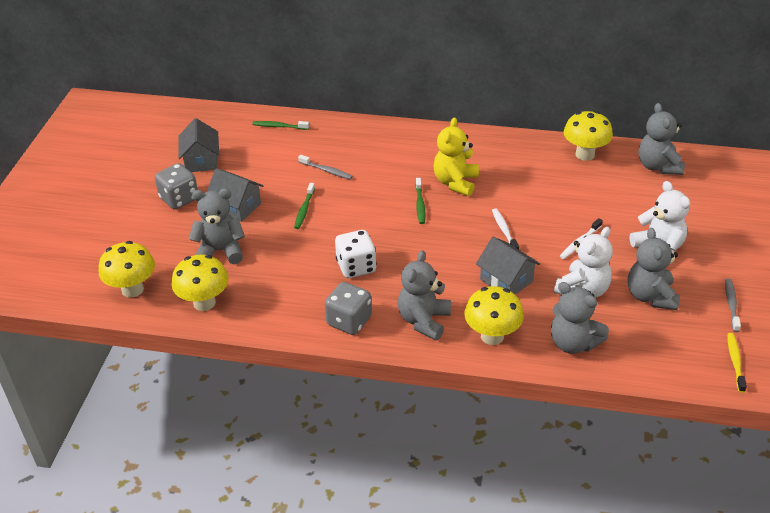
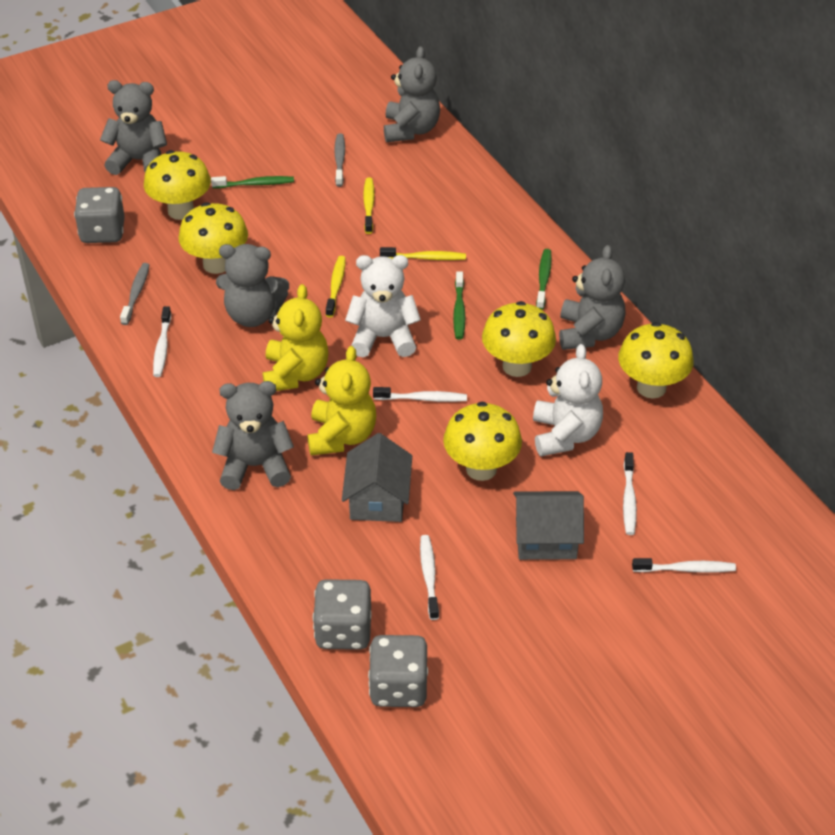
grey dice: [155,163,198,209] [325,282,372,335] = 2 -> [74,187,125,243] [313,579,372,650] [368,635,428,707] = 3
grey house: [178,118,219,172] [207,168,263,222] [476,237,540,295] = 3 -> [342,433,412,522] [513,491,584,560] = 2
white dice: [335,230,377,278] = 1 -> none = 0
white toothbrush: [492,208,519,249] [560,218,603,259] = 2 -> [153,306,171,377] [373,387,467,402] [420,535,439,620] [623,452,637,535] [632,558,736,573] = 5
yellow mushroom: [99,241,155,298] [172,255,229,311] [464,286,524,345] [564,111,613,161] = 4 -> [144,150,211,220] [179,202,248,274] [443,402,522,481] [482,301,556,377] [618,322,693,399] = 5
yellow teddy bear: [433,118,479,196] = 1 -> [263,284,328,391] [308,346,376,456] = 2
yellow toothbrush: [727,333,747,393] = 1 -> [326,256,346,318] [363,178,375,234] [380,247,466,260] = 3

